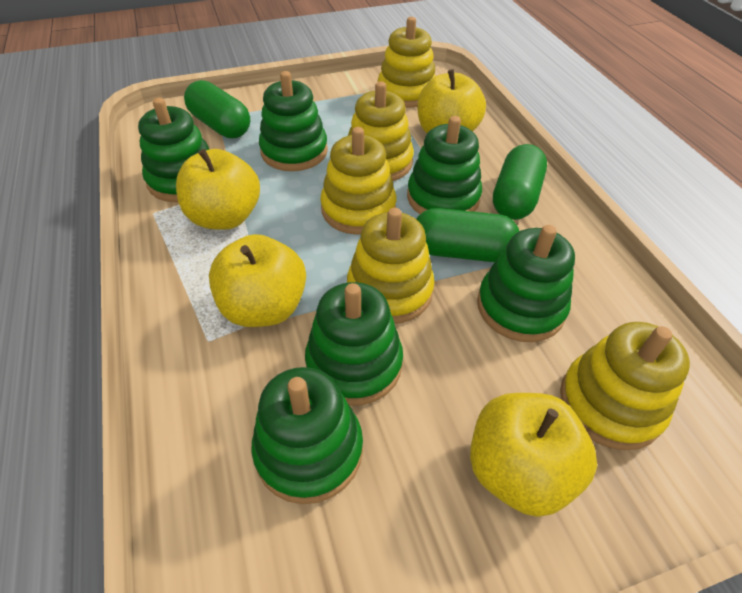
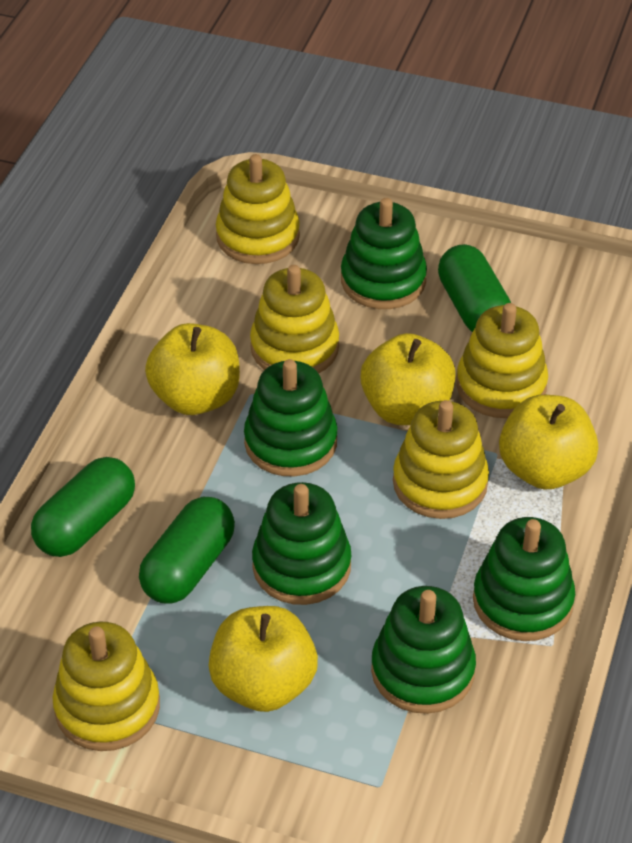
green stacking toy: [138,98,209,202] [251,367,363,504] [259,71,328,171] [305,282,403,406] [407,116,482,214] [477,225,575,342] = 6 -> [244,359,338,476] [252,482,351,605] [341,198,427,309] [371,586,476,714] [473,517,575,641] = 5

